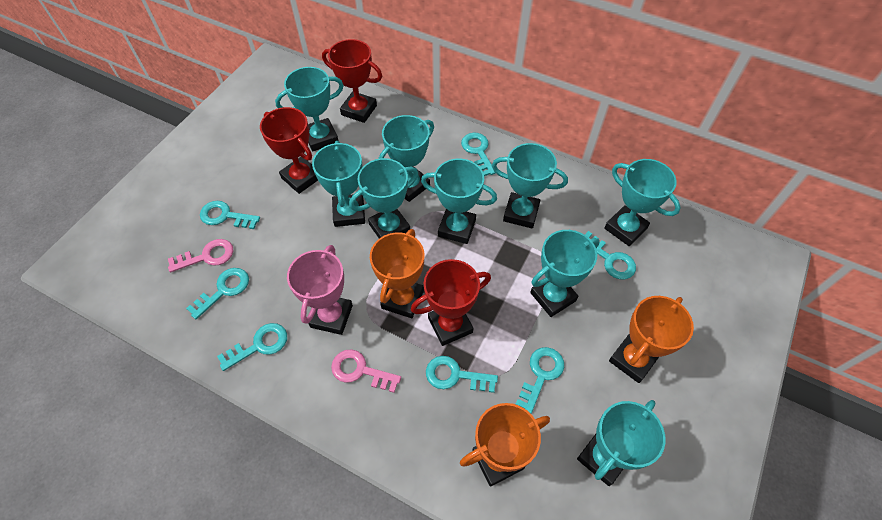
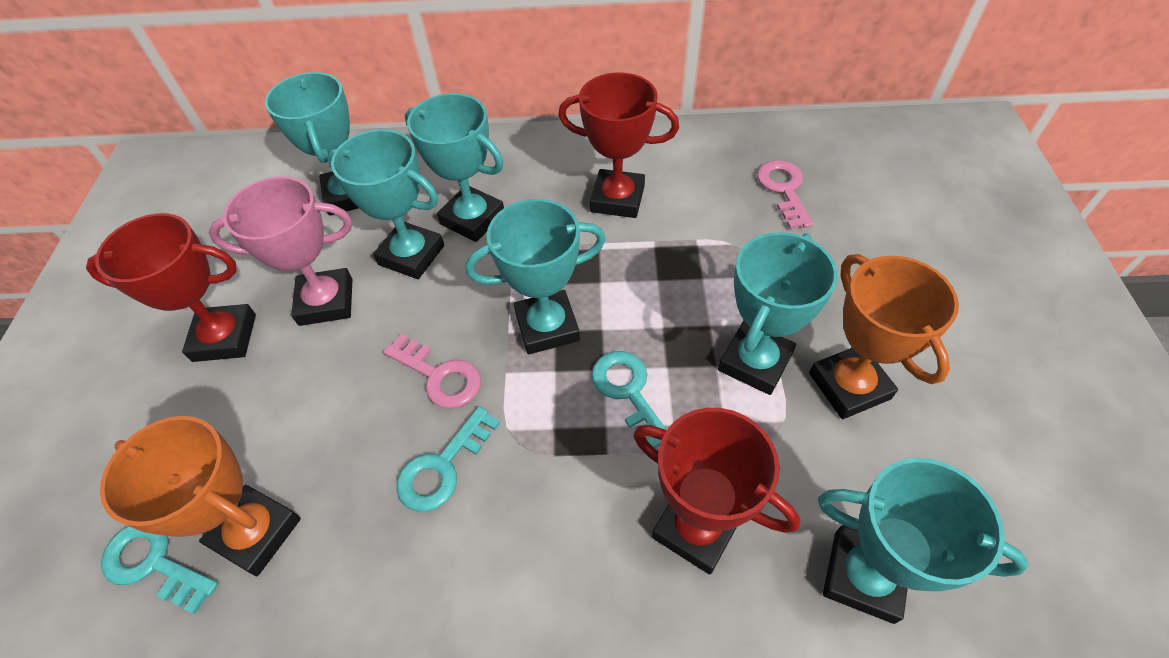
orange trophy: [370,229,424,318] [460,403,550,487] [609,296,694,383] = 3 -> [100,416,301,576] [809,254,959,419] = 2
turquoise key: [186,268,249,319] [200,201,260,229] [217,323,287,371] [426,356,498,393] [461,133,496,176] [516,347,564,414] [585,231,636,279] = 7 -> [101,526,219,614] [397,406,500,512] [592,351,666,448] = 3
turquoise trophy: [275,67,344,151] [312,141,365,227] [349,158,418,238] [378,115,434,202] [421,159,497,244] [492,143,568,229] [530,230,600,317] [577,400,666,486] [604,159,681,246] = 9 -> [265,72,358,216] [327,129,444,279] [405,93,504,242] [466,199,606,354] [718,232,838,395] [818,458,1029,624] = 6

